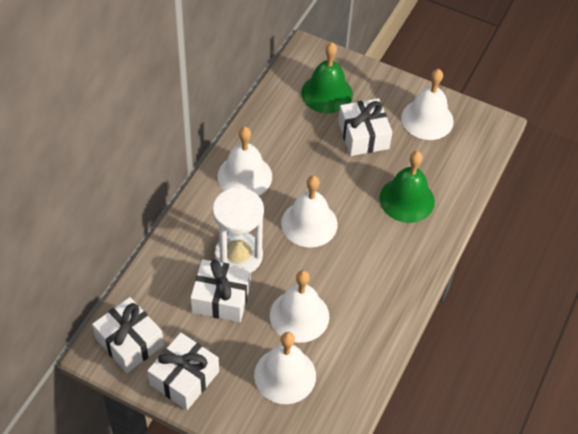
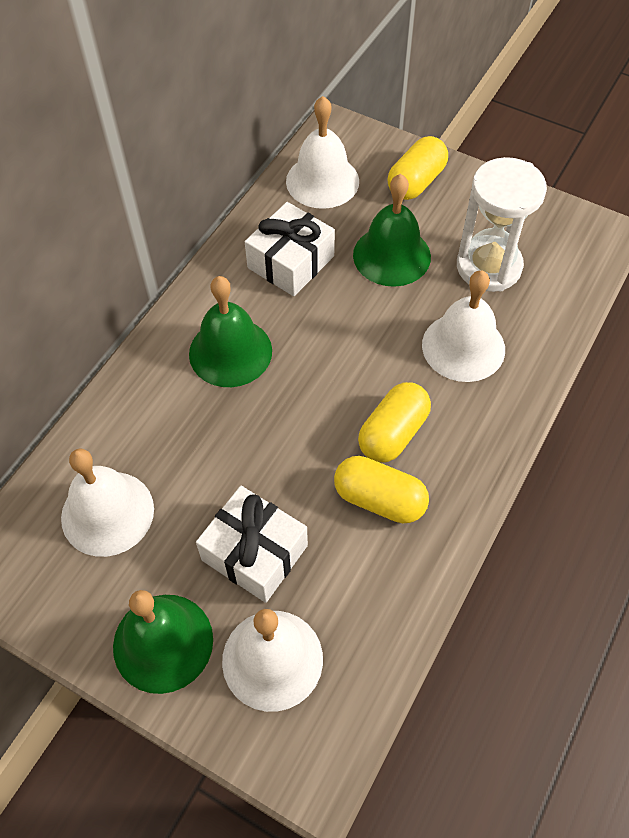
green bell: [301,42,353,113] [379,151,435,223] = 2 -> [113,590,213,694] [189,276,272,387] [353,174,431,287] = 3
white bell: [217,127,272,196] [254,332,316,404] [270,270,329,343] [281,175,338,248] [401,69,454,140] = 5 -> [61,448,154,557] [222,609,323,712] [286,96,359,209] [422,270,505,382] = 4
white gift: [92,297,164,373] [147,333,219,410] [190,259,251,322] [338,98,392,156] = 4 -> [196,486,308,603] [245,202,335,296] = 2
yellow capsule: none = 0 -> [334,456,429,523] [358,382,431,463] [387,136,448,200] = 3

